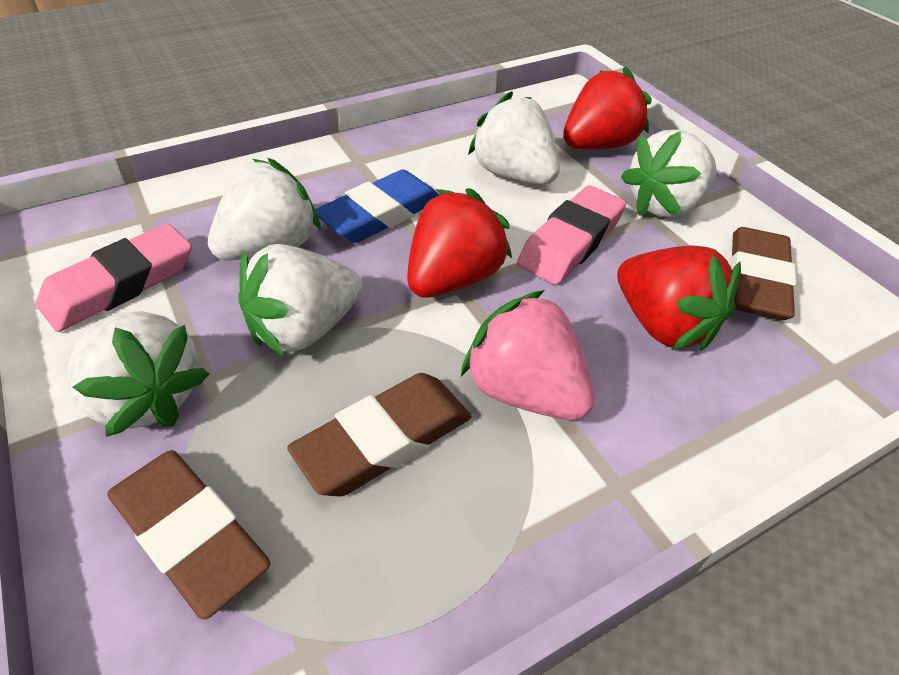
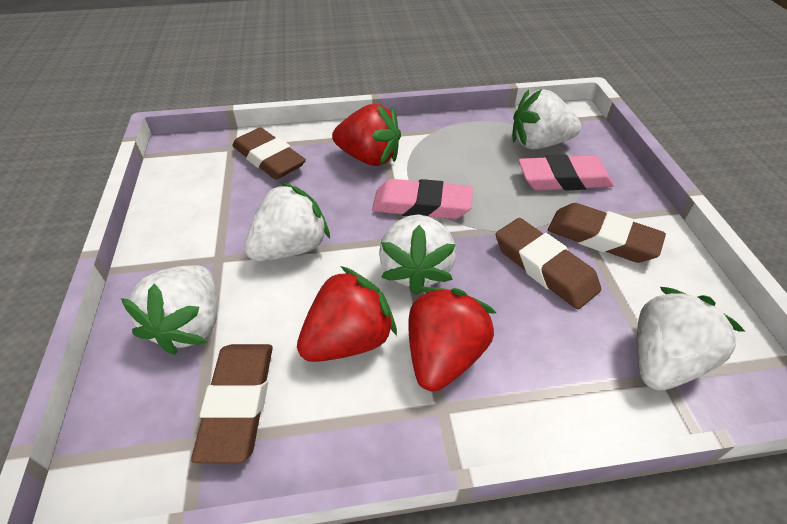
blue eraser: [315,169,439,243] = 1 -> none = 0
brown eraser: [107,450,270,620] [287,373,471,497] [729,227,796,320] = 3 -> [191,344,273,463] [233,127,306,179] [496,218,601,309] [548,203,666,263] = 4
pink strawberry: [461,290,595,420] = 1 -> none = 0

